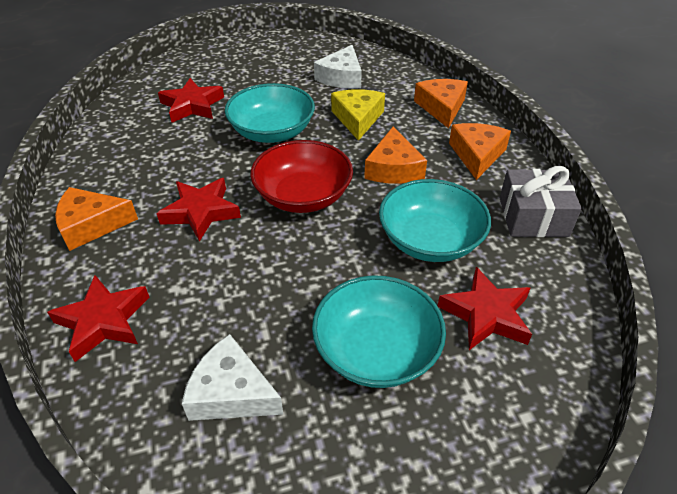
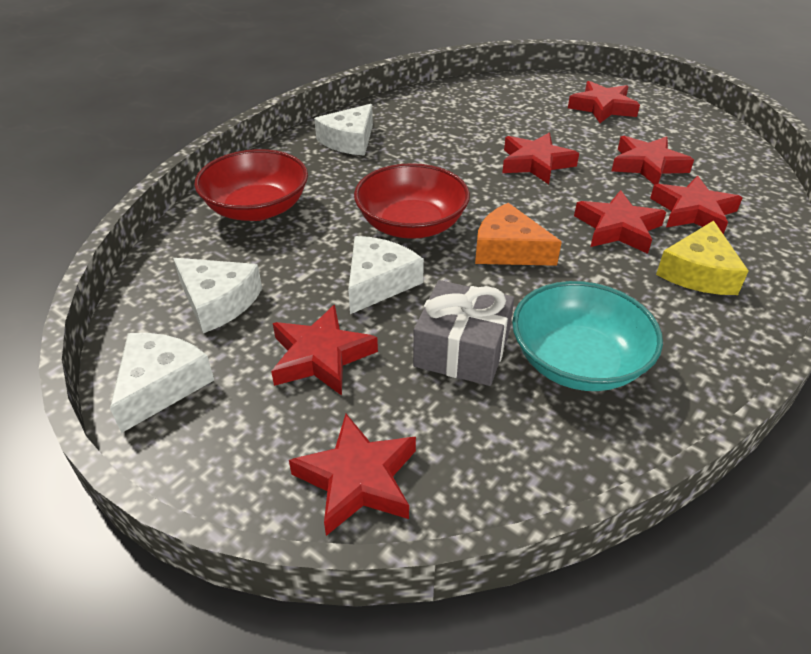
orange cheese: [55,187,138,251] [364,127,427,184] [414,79,468,128] [449,123,511,180] = 4 -> [475,203,562,266] = 1
red bowl: [250,140,353,213] = 1 -> [194,149,308,221] [354,163,470,239] = 2
red star: [47,275,150,362] [156,178,241,242] [158,78,224,123] [438,267,532,350] = 4 -> [271,305,378,396] [289,414,416,536] [502,133,579,184] [568,81,640,123] [574,190,666,254] [612,136,694,185] [650,176,742,234] = 7
turquoise bowl: [225,83,315,143] [312,275,446,388] [379,179,491,262] = 3 -> [512,281,663,391] = 1
white cheese: [182,334,284,421] [314,45,362,89] = 2 -> [110,333,214,433] [173,258,262,333] [314,104,373,156] [348,236,424,314] = 4

